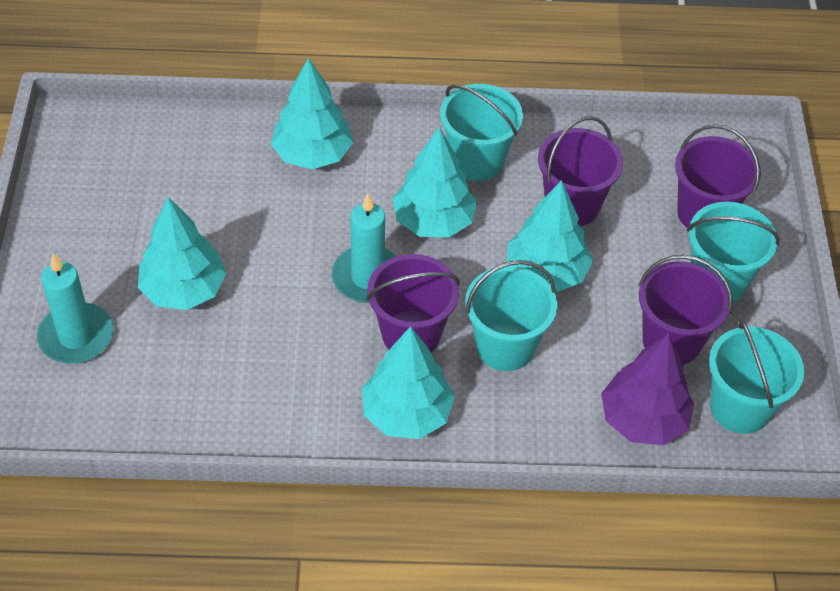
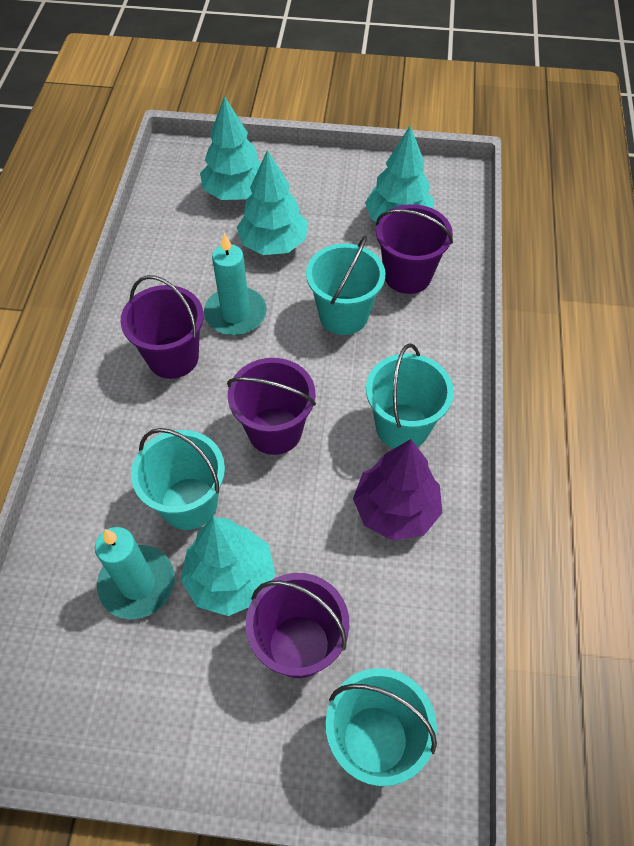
turquoise tree: [138,197,226,310] [271,58,353,169] [362,326,455,439] [393,127,477,237] [507,180,593,292] = 5 -> [181,517,275,616] [200,96,261,200] [237,150,308,255] [365,126,434,222] = 4

